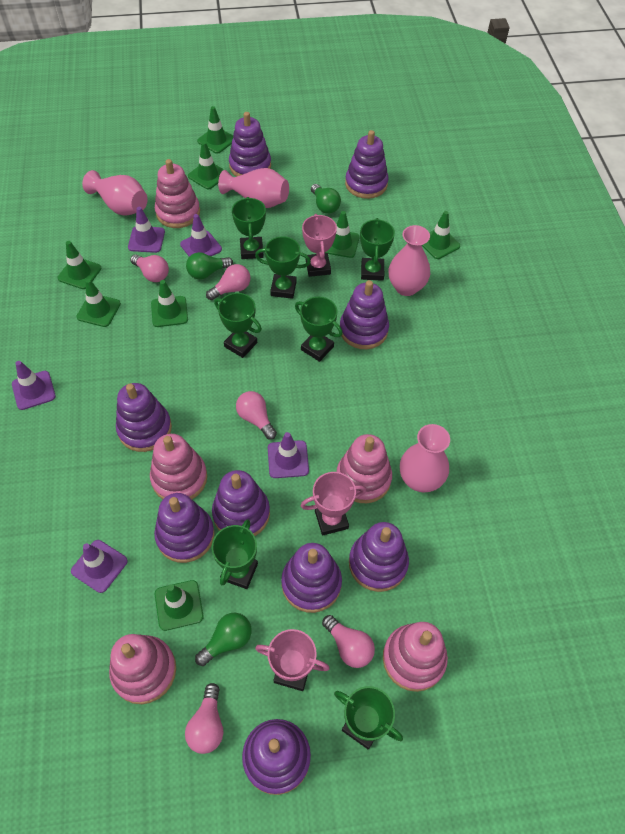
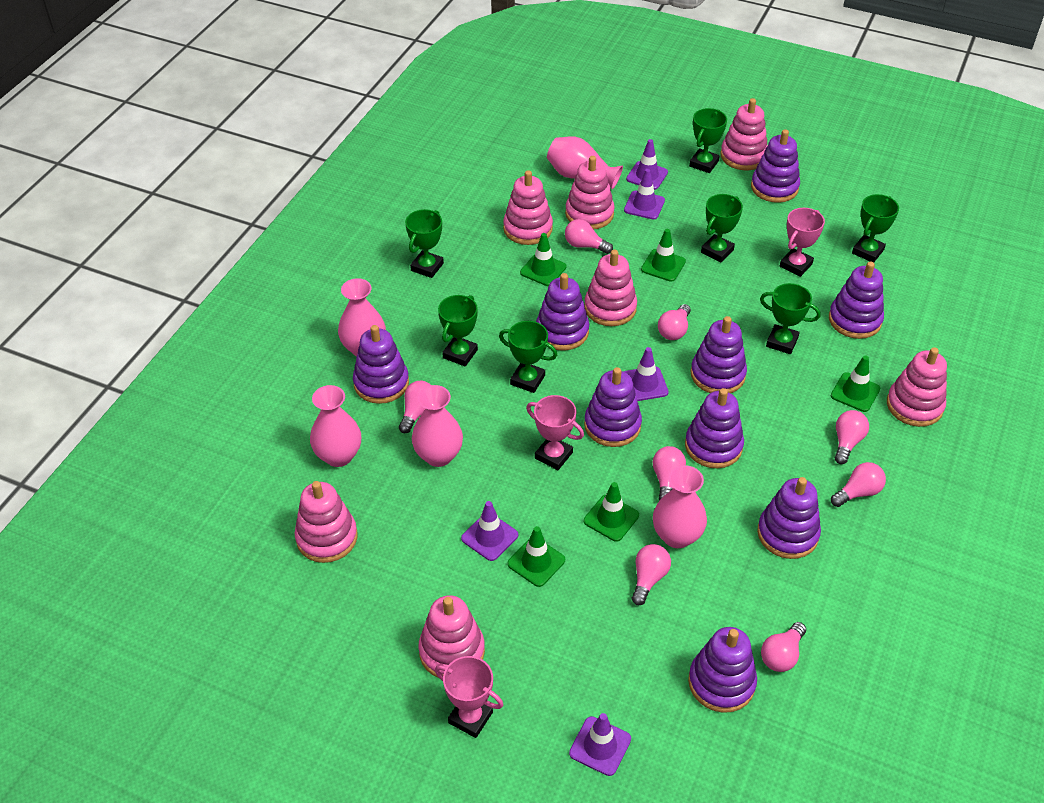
green light bulb: [186,252,233,279] [195,612,252,666] [311,184,341,214] = 3 -> none = 0
green traffic cone: [57,241,101,289] [76,279,121,327] [151,280,188,327] [155,580,204,631] [188,142,224,189] [197,106,233,154] [325,211,360,258] [422,211,460,259] = 8 -> [507,526,565,587] [520,233,566,286] [584,482,639,542] [641,229,686,282] [831,356,880,412] = 5
pink light bulb: [130,254,169,282] [185,683,223,754] [206,264,251,300] [236,391,277,439] [322,615,375,668] = 5 -> [399,381,431,433] [565,219,613,254] [632,544,671,605] [652,446,686,501] [658,304,691,340] [761,622,806,672] [831,462,886,507] [835,410,869,464] = 8
pink stacking toy: [109,634,176,704] [150,434,207,499] [155,159,200,228] [337,434,392,503] [383,622,448,692] = 5 -> [295,481,357,563] [418,595,485,678] [503,170,553,245] [565,156,615,229] [584,250,637,326] [720,98,768,170] [887,347,947,427] = 7
pink vase: [82,170,148,216] [218,168,289,208] [388,225,431,296] [400,424,450,492] = 4 -> [310,385,361,467] [338,278,386,357] [412,385,463,467] [547,136,623,189] [653,465,707,548] = 5

